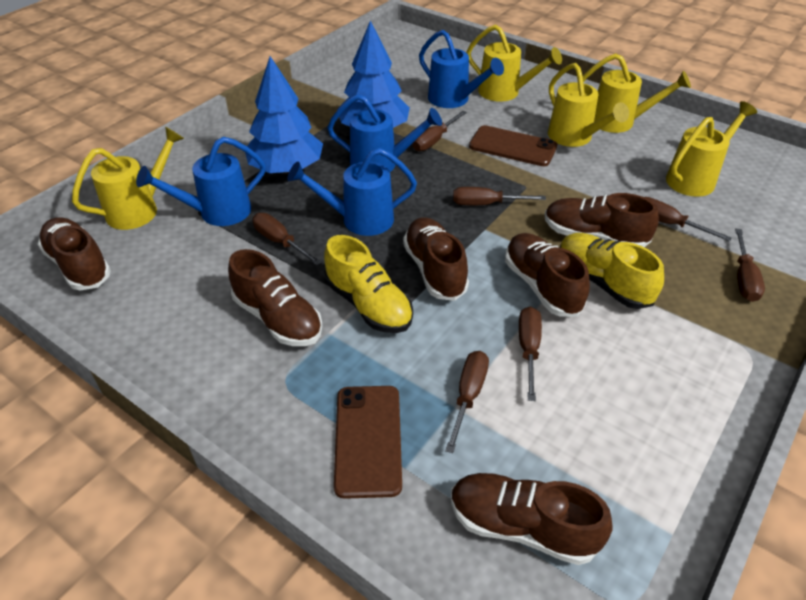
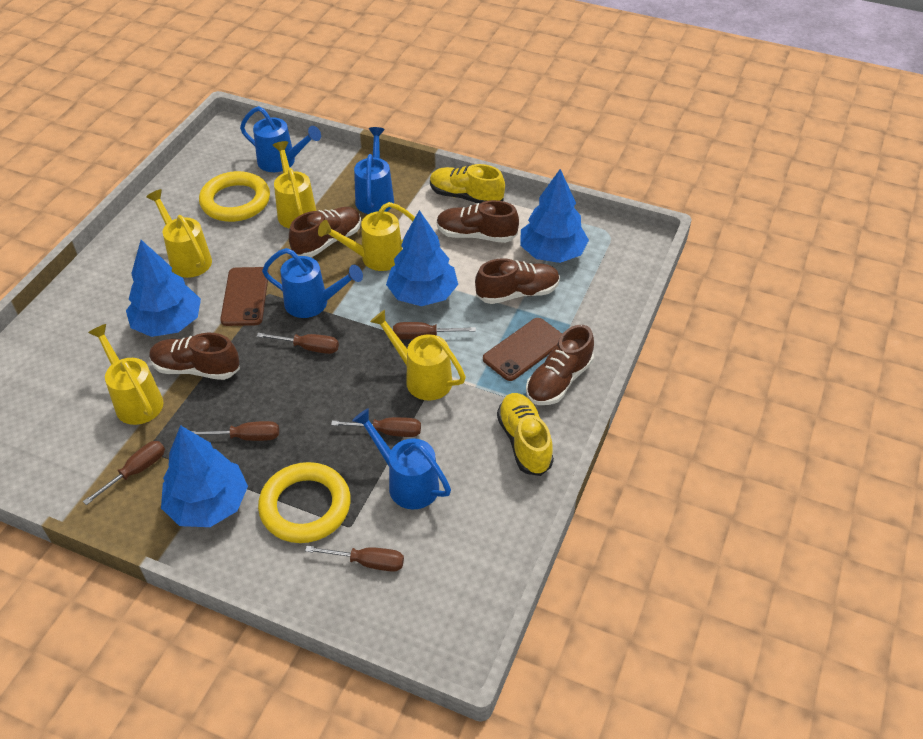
blue tree: [245,56,323,174] [337,20,410,128] = 2 -> [126,240,201,337] [161,425,248,527] [386,210,458,306] [520,169,589,263] = 4
brown screwdriver: [253,213,322,265] [413,111,467,151] [445,351,489,453] [453,187,546,205] [519,307,542,401] [644,197,732,242] [735,228,765,302] = 7 -> [83,441,165,505] [191,421,279,441] [256,333,339,354] [305,546,404,572] [331,417,421,437] [393,322,476,339] = 6
brown shoe: [38,217,111,291] [228,249,323,346] [403,217,469,301] [451,473,613,565] [505,233,590,317] [545,193,659,247] = 6 -> [149,333,240,380] [289,207,361,257] [436,200,519,243] [475,258,560,304] [526,325,594,405] = 5
yellow ring: none = 0 -> [199,171,270,222] [258,462,351,543] = 2

